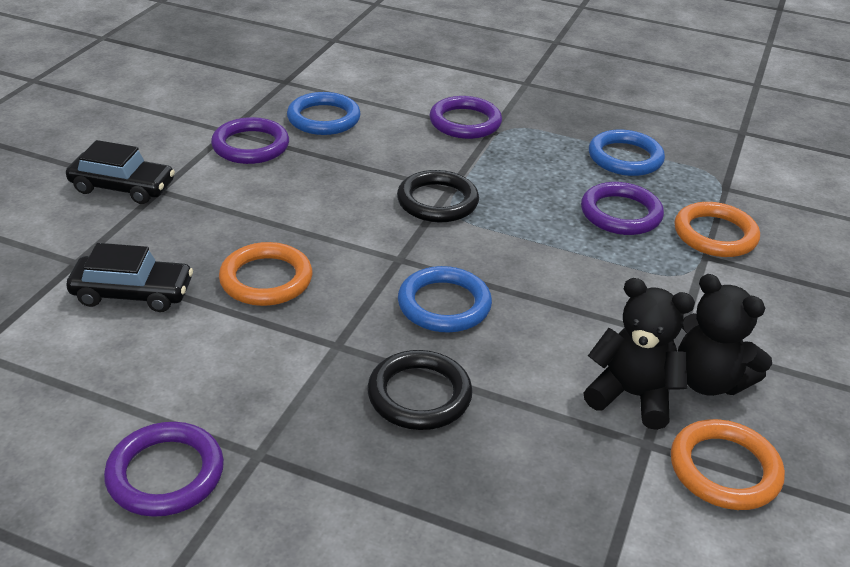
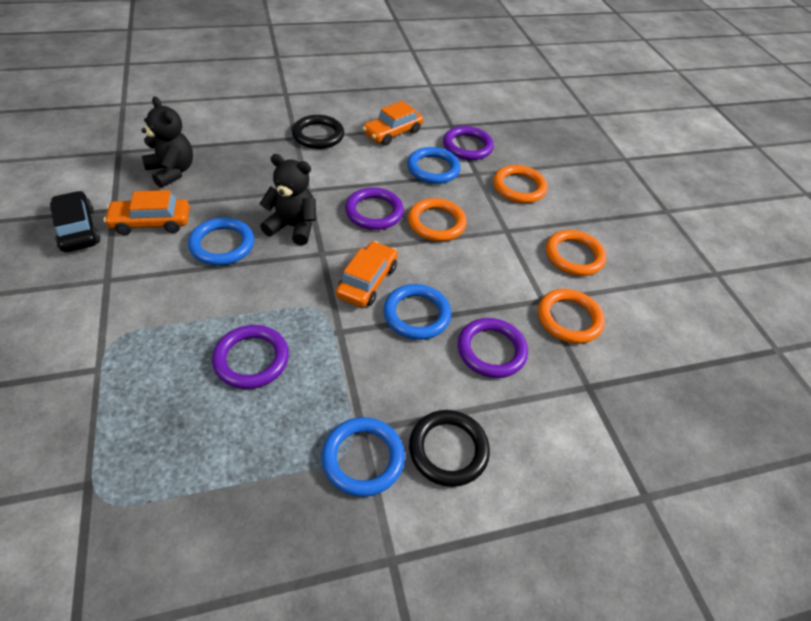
black car: [66,140,175,204] [66,243,193,312] = 2 -> [50,191,100,252] = 1
blue ring: [287,92,361,135] [398,266,492,332] [589,130,665,176] = 3 -> [188,218,254,266] [321,417,405,497] [383,284,451,340] [407,147,461,184] = 4
orange car: none = 0 -> [104,190,190,235] [336,241,398,307] [363,101,423,146] = 3
orange ring: [219,242,312,306] [671,419,785,510] [674,202,760,257] = 3 -> [408,198,467,241] [493,165,547,203] [538,289,605,344] [546,230,606,276] = 4

